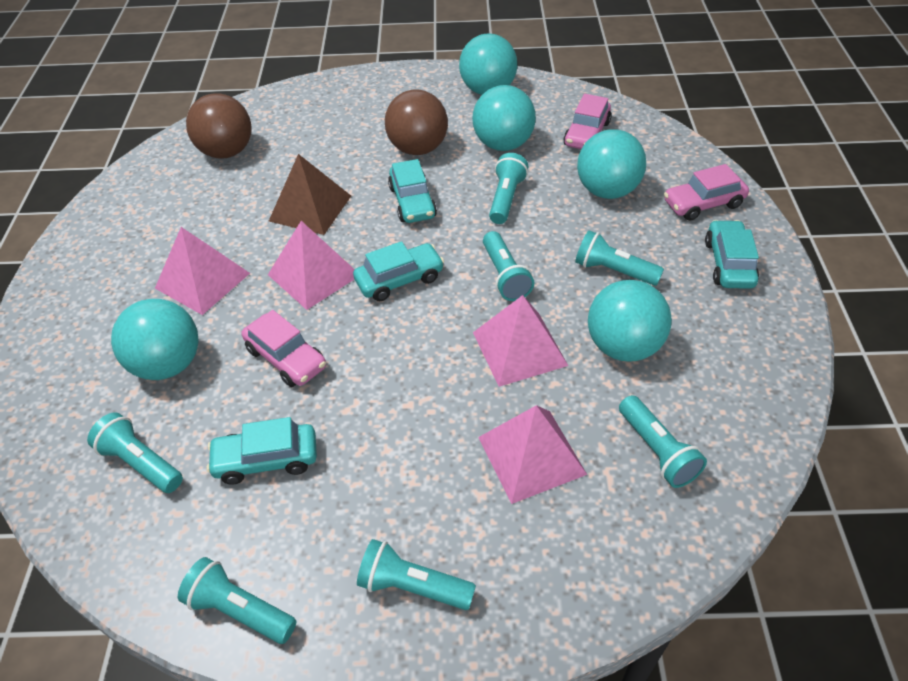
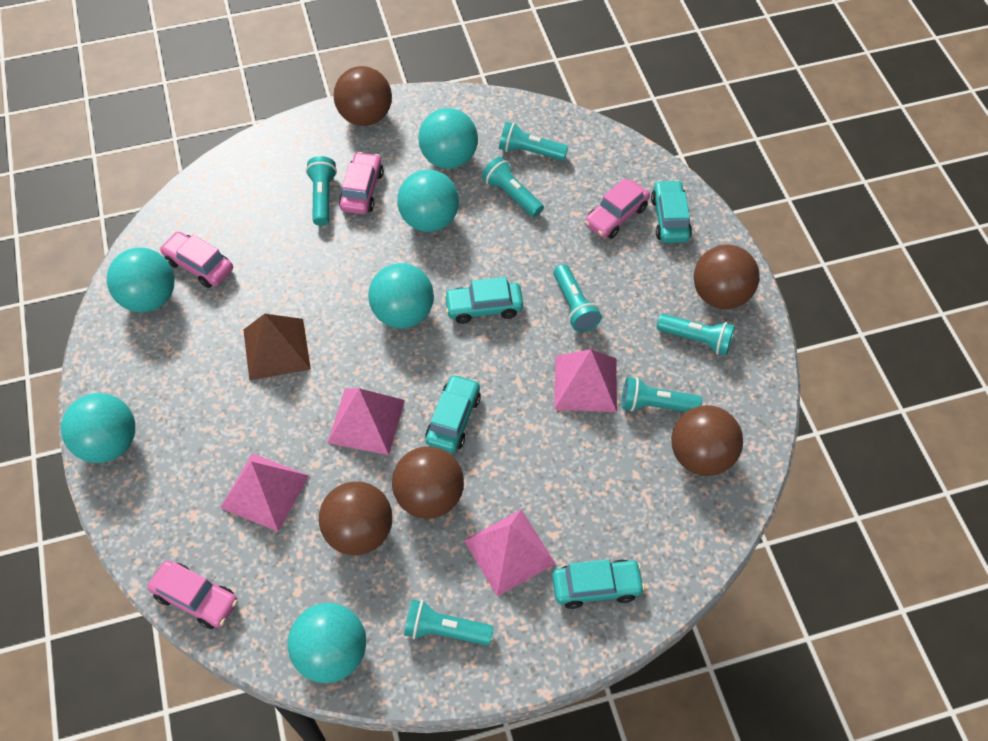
brown ball: [186,93,252,159] [385,89,448,155] = 2 -> [319,481,392,555] [334,66,392,126] [392,446,464,519] [671,405,743,476] [694,245,760,309] = 5
pink car: [242,310,326,387] [563,94,612,149] [664,164,749,221] = 3 -> [148,561,238,629] [160,232,233,288] [339,152,383,214] [584,178,650,239] = 4
turquoise ball: [111,299,199,380] [459,34,517,95] [472,85,536,151] [577,129,646,199] [588,280,672,362] = 5 -> [61,393,135,463] [107,248,175,312] [288,603,366,683] [368,263,434,328] [397,170,459,232] [418,108,478,169] = 6

